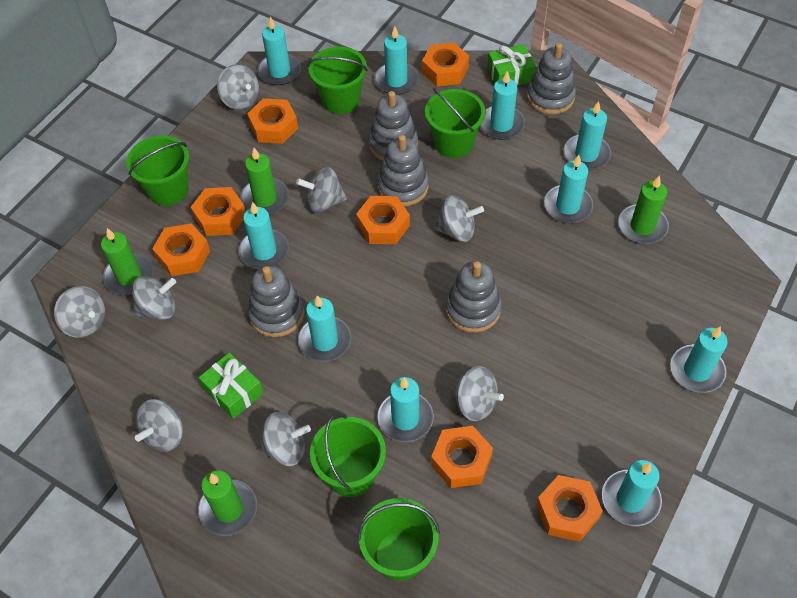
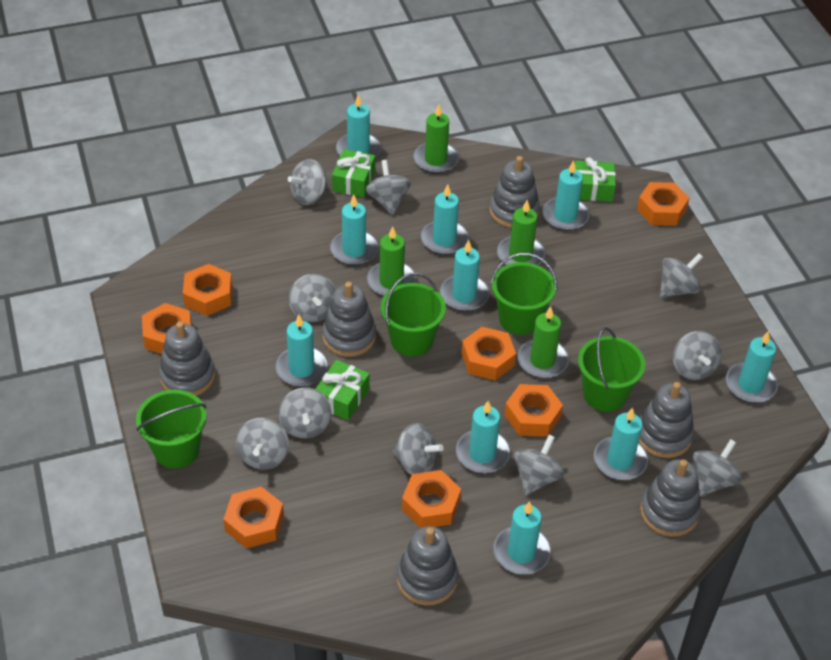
green bucket: [126,135,189,206] [307,47,368,114] [310,414,386,497] [357,498,440,581] [425,88,486,158] = 5 -> [136,390,207,468] [381,273,446,357] [491,253,557,335] [578,327,645,412] = 4
green gift: [199,352,264,419] [487,44,536,86] = 2 -> [315,360,370,420] [332,149,375,197] [575,157,616,202] = 3
grey spinning top: [54,286,105,338] [132,276,176,320] [135,399,183,452] [217,64,259,110] [258,412,311,466] [296,167,347,213] [433,195,484,242] [453,366,504,421] = 8 -> [236,418,289,469] [279,387,332,439] [288,159,327,205] [289,274,336,322] [366,160,411,215] [393,423,444,475] [514,435,564,496] [660,253,703,298] [673,331,721,380] [693,439,741,497] = 10
grey stacking toy: [248,266,304,337] [369,91,418,161] [377,135,429,206] [446,261,502,333] [527,43,576,115] = 5 -> [159,321,216,396] [322,282,376,357] [397,526,459,606] [490,156,540,228] [639,382,694,458] [640,459,701,537] = 6

